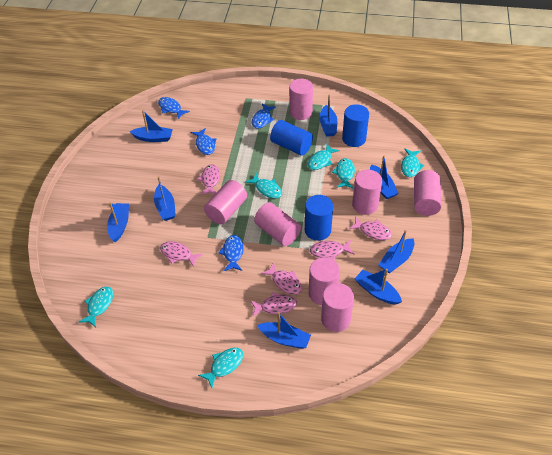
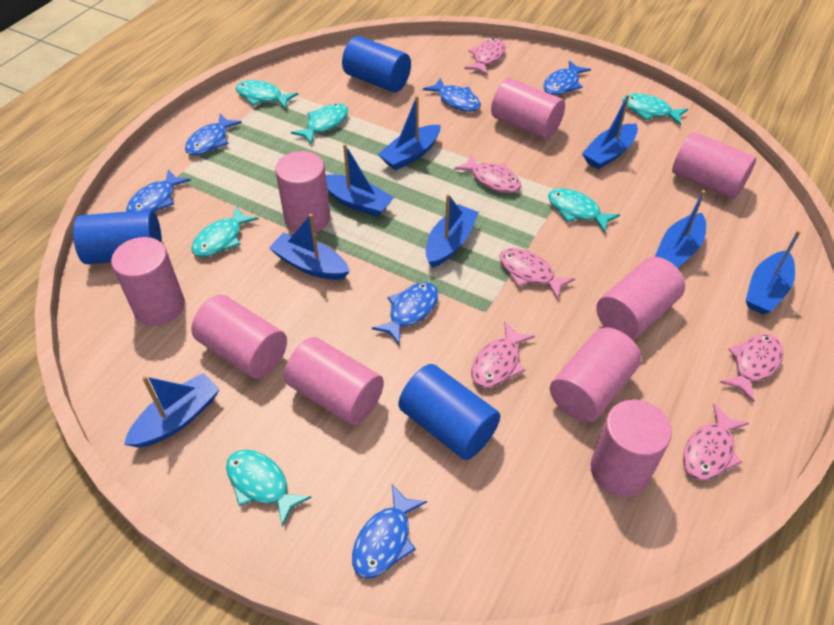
blue fish: [158,97,190,119] [191,128,216,155] [219,235,244,271] [252,103,276,129] = 4 -> [126,170,191,212] [185,114,242,156] [352,485,427,579] [372,282,438,345] [423,78,481,112] [543,60,591,95] = 6
pink cylinder: [204,180,247,224] [254,202,301,246] [289,79,313,120] [309,257,340,305] [321,283,354,332] [352,170,382,215] [414,170,442,216] = 7 -> [111,237,185,326] [191,295,287,379] [275,151,330,233] [284,337,384,425] [491,78,565,139] [550,327,641,422] [590,399,672,497] [596,257,685,340] [672,132,756,199] = 9

